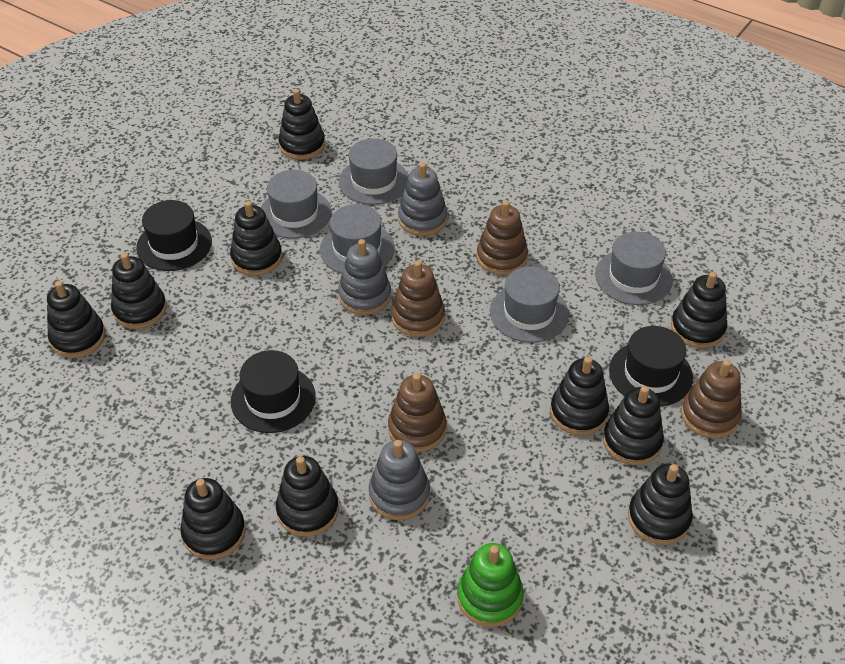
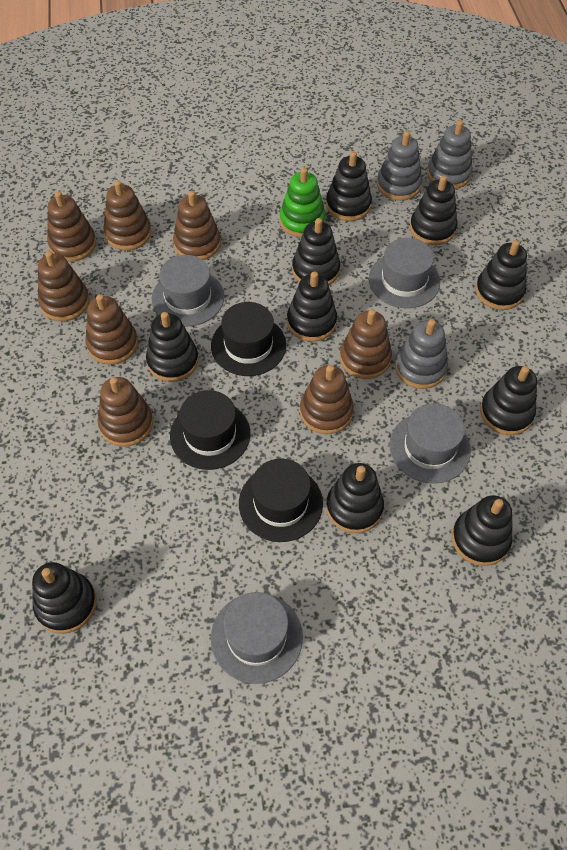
brown stacking toy: [388,373,447,452] [391,260,445,337] [477,200,528,275] [681,360,742,438] = 4 -> [38,251,90,321] [47,191,96,262] [85,294,138,365] [97,377,153,447] [104,180,152,250] [173,191,221,260] [300,365,354,434] [340,309,392,379] = 8
grey hat: [260,170,331,239] [320,204,395,273] [339,138,408,205] [490,266,569,343] [595,232,673,305] = 5 -> [151,255,224,327] [211,592,303,684] [369,238,440,308] [390,403,471,484] = 4

